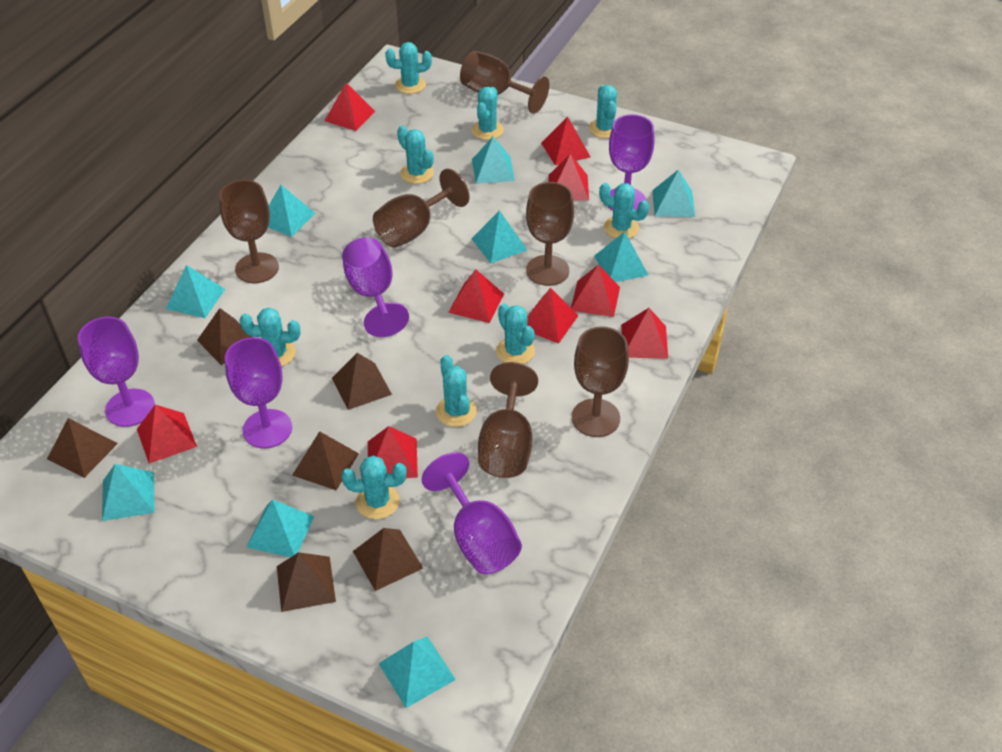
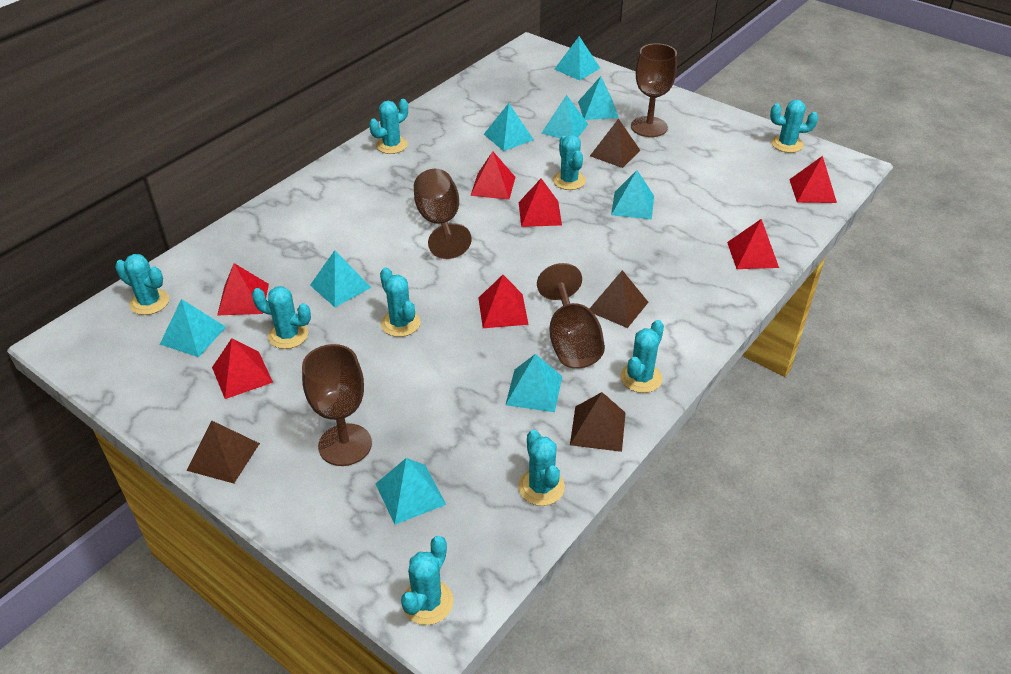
brown goblet: [219,180,279,283] [373,169,469,248] [460,51,549,114] [478,362,538,478] [526,182,574,286] [572,326,629,437] = 6 -> [302,344,372,466] [414,169,472,259] [537,263,605,369] [631,43,677,137] = 4
brown pyramid: [47,418,118,478] [197,308,252,365] [277,552,336,612] [292,431,359,490] [332,353,392,410] [353,528,423,591] = 6 -> [187,420,260,483] [570,392,626,452] [590,118,641,168] [590,270,648,328] = 4
purple goblet: [78,317,155,427] [225,337,292,448] [342,237,409,337] [422,452,522,574] [609,114,654,211] = 5 -> none = 0
red pyramid: [137,405,197,464] [325,83,375,131] [368,426,418,478] [448,269,504,323] [527,288,579,344] [541,116,591,165] [548,154,589,201] [571,265,620,317] [621,308,668,359] = 9 -> [212,338,273,399] [217,263,269,315] [470,151,515,200] [478,275,529,328] [519,178,562,227] [727,219,779,269] [789,156,837,203] = 7

